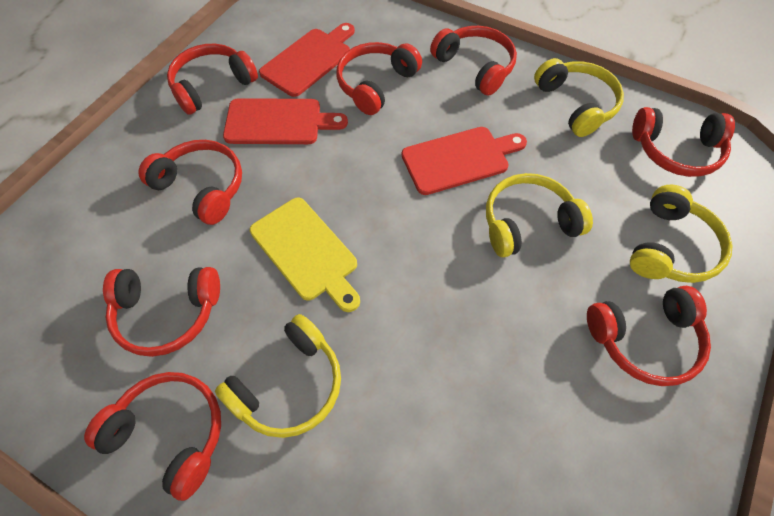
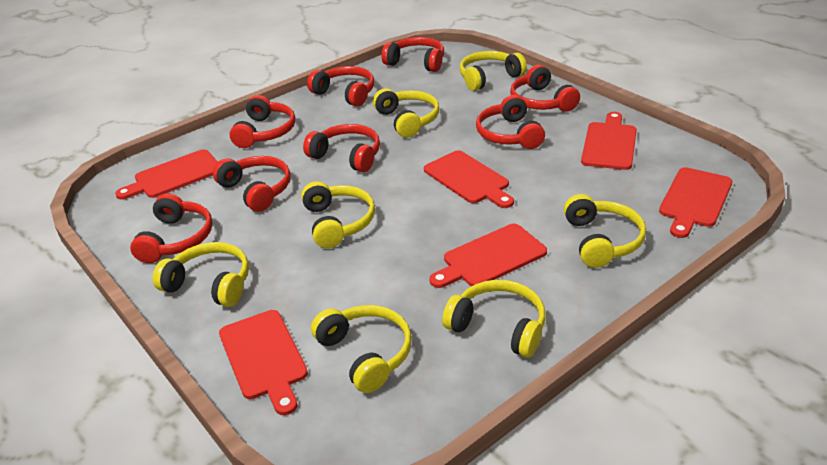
red cutting board: [223,98,348,144] [259,23,355,97] [402,127,527,195] = 3 -> [115,149,218,200] [219,310,308,415] [424,150,514,208] [430,224,547,288] [581,112,637,170] [659,167,733,238] = 6
yellow cutting board: [250,198,360,312] = 1 -> none = 0
yellow headphones: [215,314,341,438] [486,173,593,257] [534,58,624,137] [630,185,732,283] = 4 -> [153,242,249,307] [301,181,375,248] [311,305,412,393] [373,88,440,138] [442,280,545,358] [460,51,527,91] [564,194,646,268] = 7

